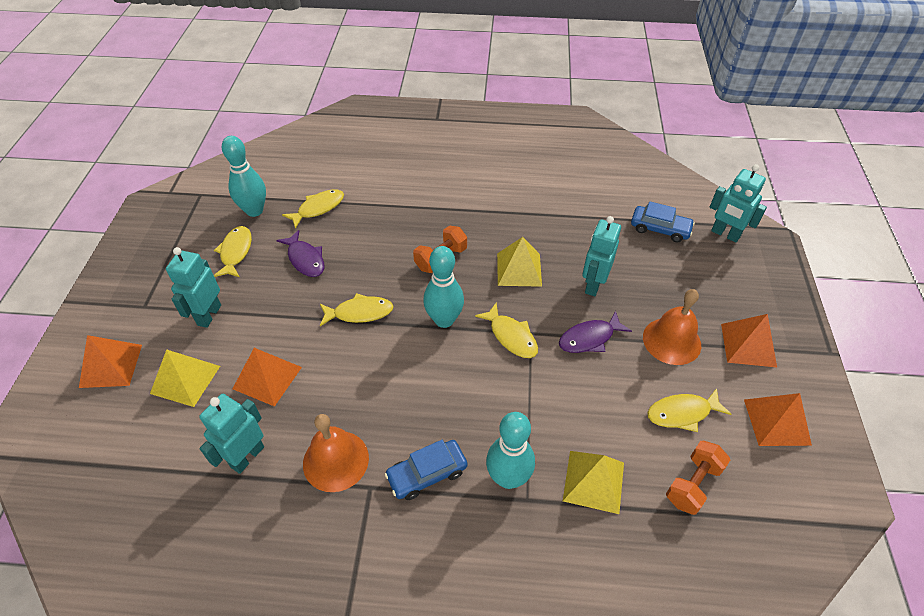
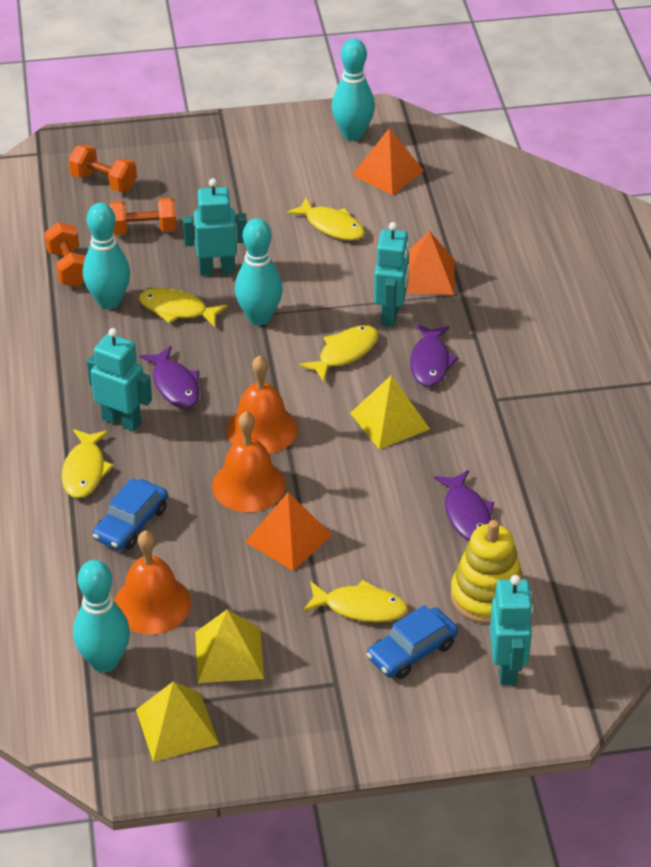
orange bell: [303,414,369,492] [643,289,701,365] = 2 -> [114,530,191,634] [212,411,286,512] [226,355,298,454] = 3
orange dumbbell: [413,226,467,273] [666,441,730,515] = 2 -> [44,222,86,287] [69,145,137,192] [109,198,176,235] = 3
orange pyramid: [79,335,142,388] [233,348,302,407] [721,314,777,367] [744,393,812,446] = 4 -> [245,492,332,571] [352,128,424,195] [406,231,455,295] = 3
purple fish: [276,230,324,277] [559,311,632,353] = 2 -> [140,346,199,408] [410,324,458,387] [434,470,494,541] = 3
turquoise bowling pin: [222,136,266,217] [423,246,464,328] [486,412,535,489] = 3 -> [73,560,130,672] [83,203,130,309] [235,218,283,325] [332,38,375,141] = 4
yellow stacking toy: none = 0 -> [451,520,524,624] = 1

